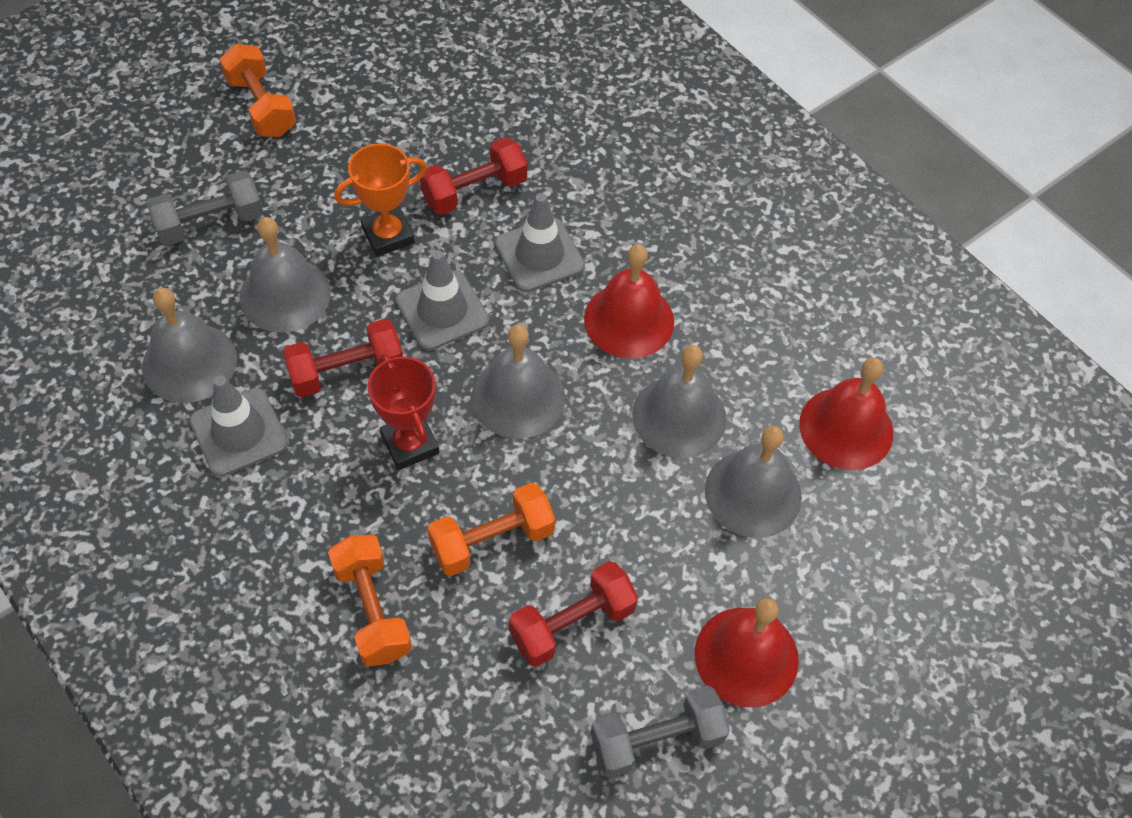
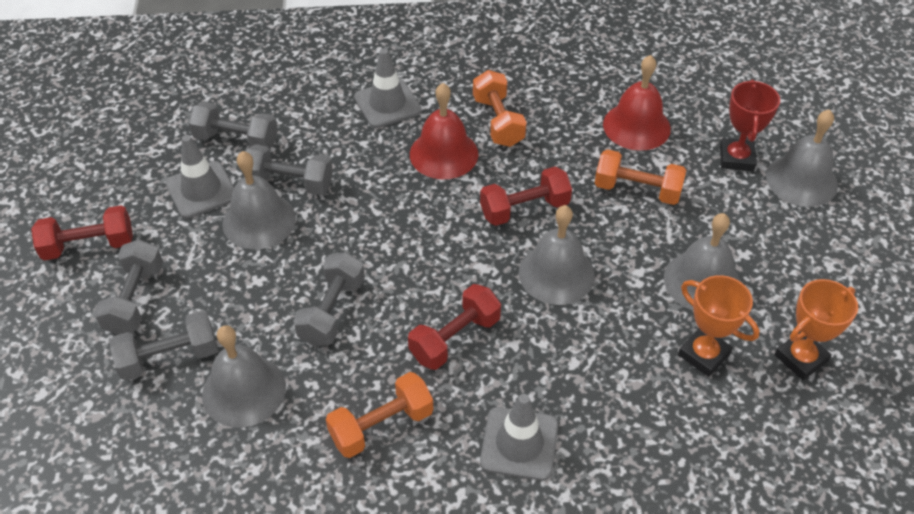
grey dumbbell: [147,171,263,246] [591,685,730,778] = 2 -> [94,239,163,335] [110,311,218,381] [188,102,278,149] [242,144,333,195] [293,252,365,346] = 5
orange trophy: [334,143,427,257] = 1 -> [678,275,760,377] [774,279,858,380] = 2
red bell: [584,244,674,358] [695,598,799,707] [799,358,893,470] = 3 -> [410,83,478,179] [603,55,671,151] = 2

